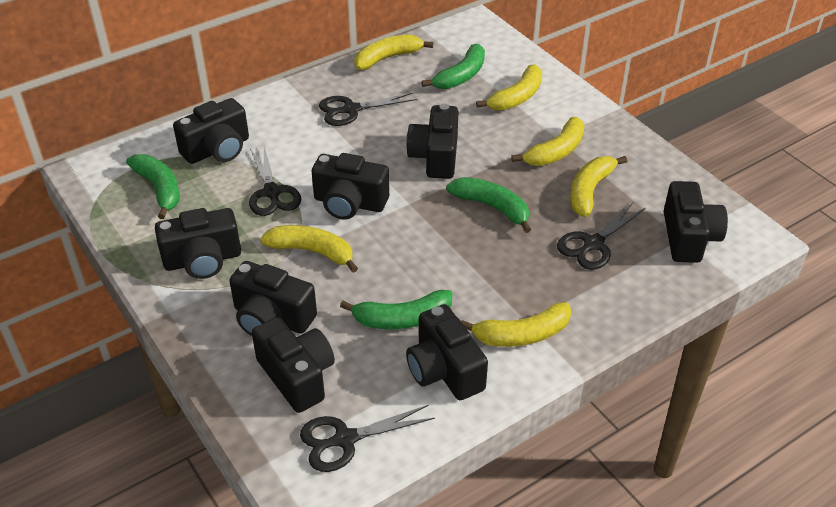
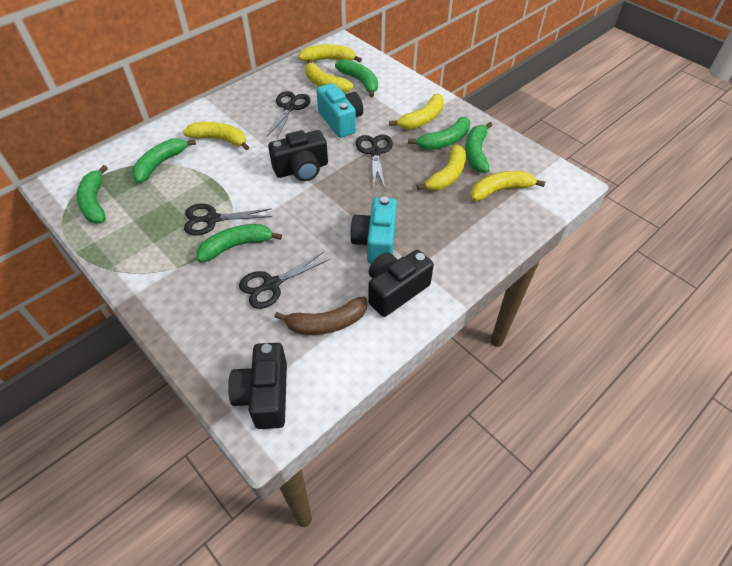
black camera: [155,208,241,279] [173,98,249,164] [229,261,317,336] [252,317,335,413] [312,153,389,220] [406,104,458,179] [406,304,488,400] [664,181,728,263] = 8 -> [228,343,287,429] [268,130,328,181] [368,250,434,317] = 3
brown banana: none = 0 -> [274,296,367,335] = 1
green banana: [126,154,180,219] [340,290,453,329] [422,44,485,89] [446,177,531,233] = 4 -> [76,165,108,223] [132,138,196,183] [197,224,282,262] [335,59,378,97] [408,117,470,150] [465,122,493,173] = 6
turquoise camera: none = 0 -> [316,83,363,138] [350,197,397,264] = 2

